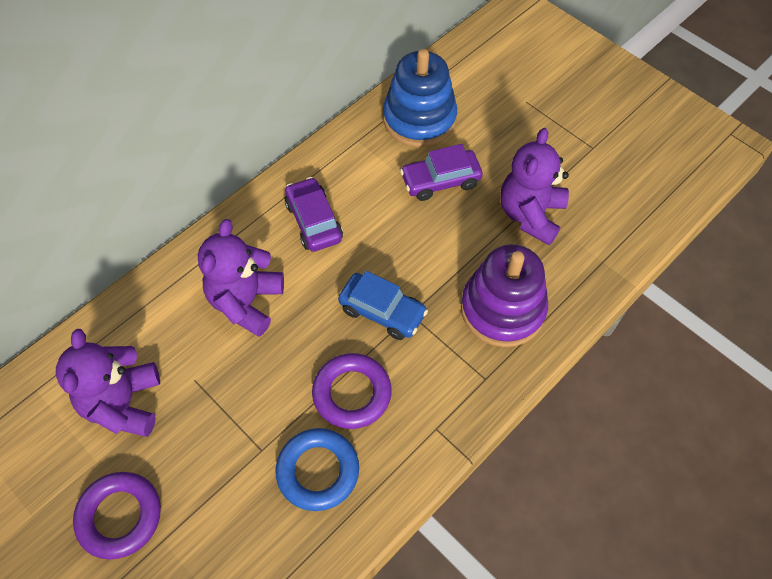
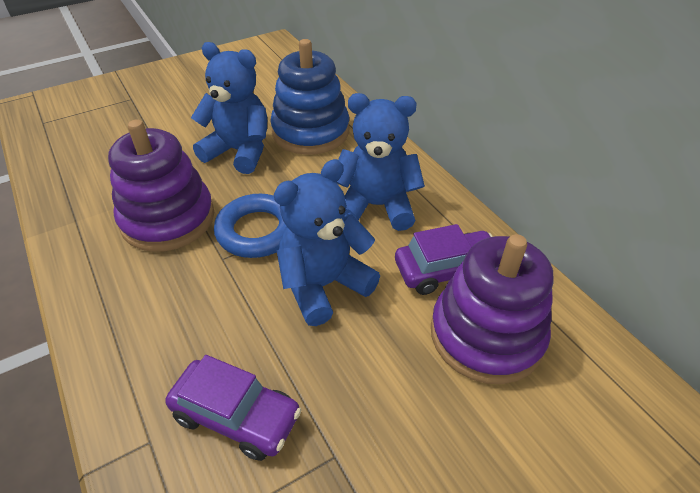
blue car: [338,271,428,340] = 1 -> none = 0
blue teddy bear: none = 0 -> [191,42,267,174] [274,159,380,326] [336,93,425,231] = 3
purple ring: [73,472,161,560] [312,353,392,429] = 2 -> none = 0
purple stacking toy: [461,244,548,347] = 1 -> [108,119,214,252] [431,234,553,384] = 2
purple teddy bear: [56,329,160,437] [198,219,284,337] [500,128,569,245] = 3 -> none = 0

